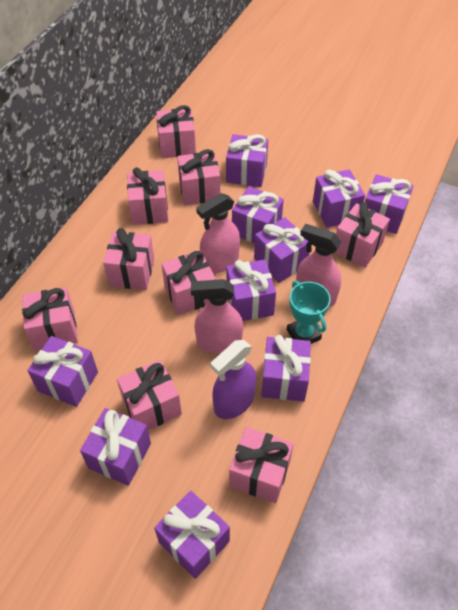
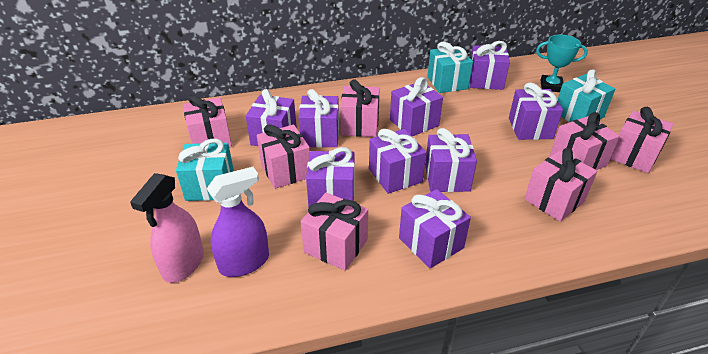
pink gift: [22,287,78,350] [103,228,154,290] [117,360,182,430] [127,167,168,225] [156,105,196,158] [162,250,216,315] [177,149,221,205] [229,427,294,503] [334,202,390,268] = 9 -> [183,95,232,148] [257,124,310,189] [301,193,368,271] [340,79,380,137] [524,148,597,222] [550,112,620,170] [610,107,674,173] = 7
pink spray bottle: [191,279,243,354] [196,193,240,273] [296,224,341,307] = 3 -> [130,173,204,283] = 1
purple gift: [27,336,98,407] [80,408,151,486] [154,491,230,579] [226,134,268,187] [226,260,276,321] [232,186,284,243] [254,217,309,283] [261,335,311,402] [313,169,365,228] [365,174,413,234] = 10 -> [246,89,297,146] [298,89,339,148] [306,147,354,208] [369,129,426,194] [390,77,443,136] [399,189,471,268] [425,128,477,192] [470,41,510,90] [509,83,563,140] = 9
turquoise gift: none = 0 -> [176,139,234,201] [427,42,473,93] [558,70,615,122] = 3

